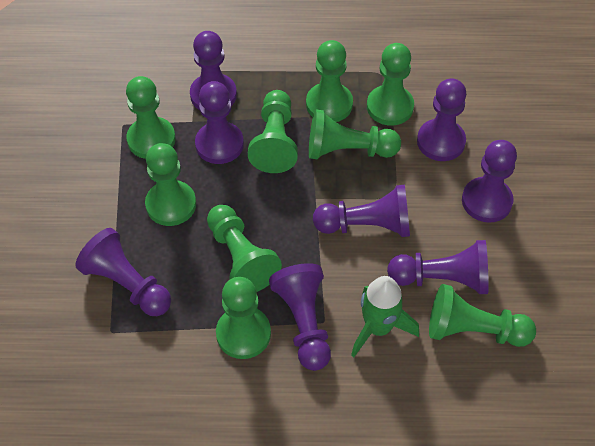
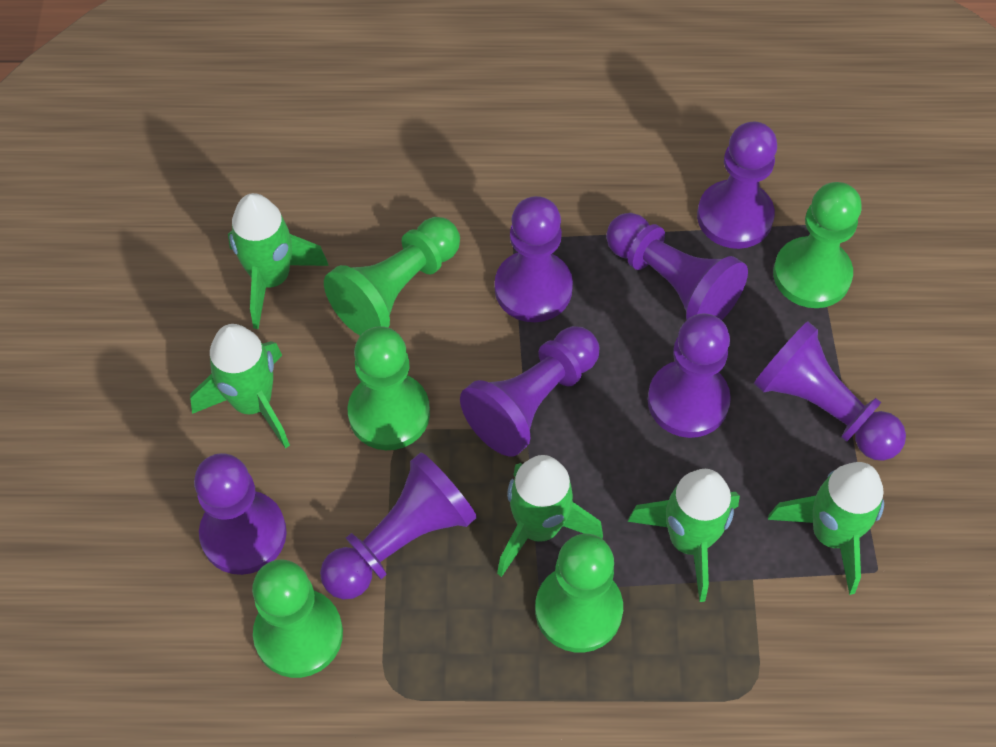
green pawn: [126,76,176,159] [145,143,196,226] [207,205,282,292] [216,277,271,359] [248,90,298,173] [306,40,353,122] [309,109,401,159] [367,43,414,126] [429,284,536,347] = 9 -> [252,560,343,678] [324,217,460,336] [348,326,430,450] [535,534,623,653] [773,182,862,308] = 5
green rocket: [351,276,419,357] = 1 -> [190,324,290,449] [228,193,329,329] [497,455,603,577] [628,469,740,602] [768,462,884,595] = 5

